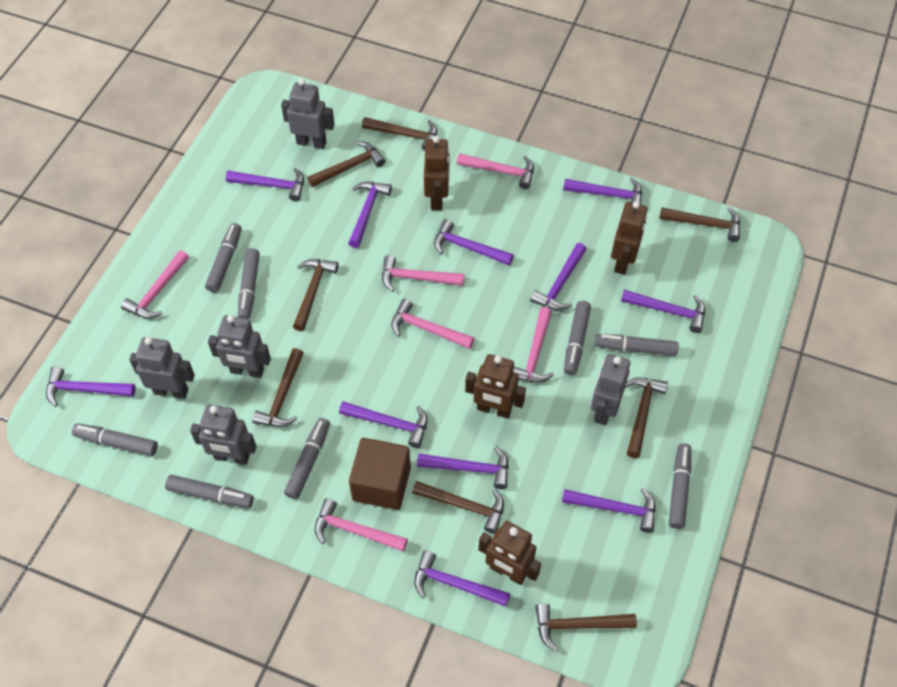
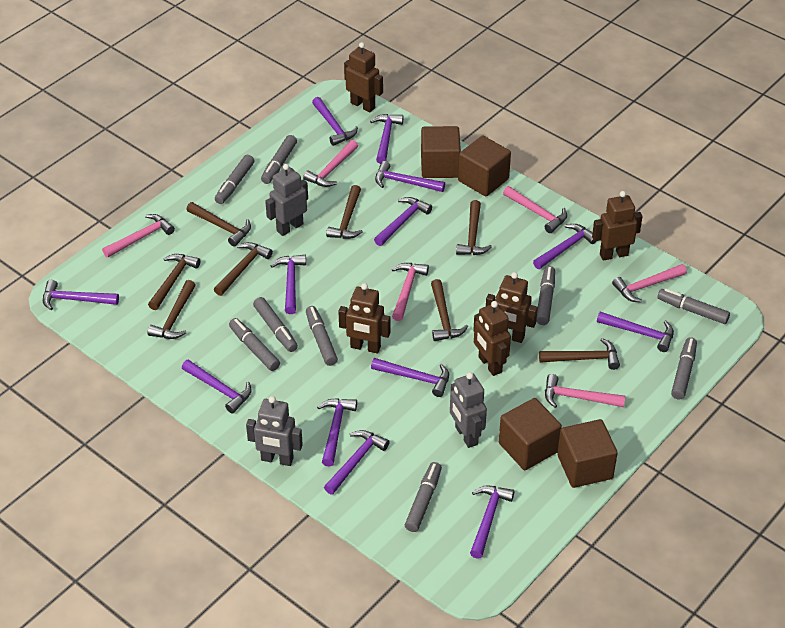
brown cube: [349,438,411,510] = 1 -> [421,126,461,178] [458,135,511,197] [499,398,562,470] [557,419,618,488] = 4
brown robot: [424,136,450,210] [465,354,526,418] [479,521,541,585] [611,201,648,275] = 4 -> [338,283,390,354] [344,42,383,112] [473,301,511,376] [486,272,538,343] [592,191,643,261] = 5
grey marker: [72,423,158,456] [165,475,254,508] [205,223,242,292] [238,248,260,319] [284,418,330,499] [564,301,591,375] [594,334,679,356] [669,443,691,529] = 8 -> [215,155,255,204] [229,318,280,371] [253,297,298,352] [261,135,297,184] [306,306,338,366] [405,462,442,532] [536,266,555,325] [658,289,730,324] [671,337,697,400] = 9
grey robot: [129,337,195,399] [190,404,256,465] [208,315,271,378] [281,78,335,149] [591,354,630,425] = 5 -> [246,396,303,466] [265,164,308,236] [450,372,487,448] = 3
purple hammer: [46,366,136,407] [226,168,304,201] [339,401,427,448] [348,182,392,248] [414,550,510,606] [417,446,509,489] [434,219,514,266] [530,243,587,311] [562,488,656,533] [563,177,642,205] [621,290,705,333] = 11 -> [43,280,119,310] [182,360,252,413] [271,255,306,314] [312,97,358,146] [317,398,357,467] [324,430,389,494] [370,114,403,164] [371,358,449,397] [374,197,432,246] [375,161,445,192] [470,486,515,559] [533,224,596,269] [597,312,674,352] = 13

